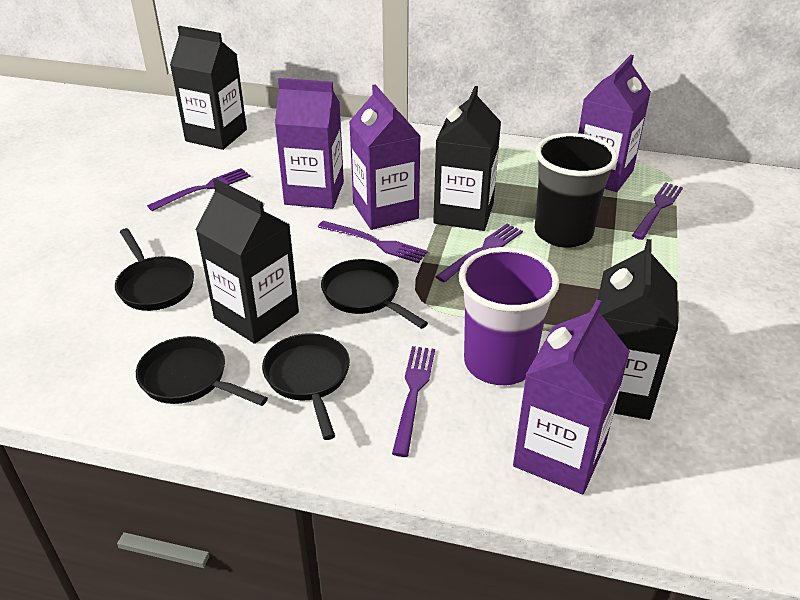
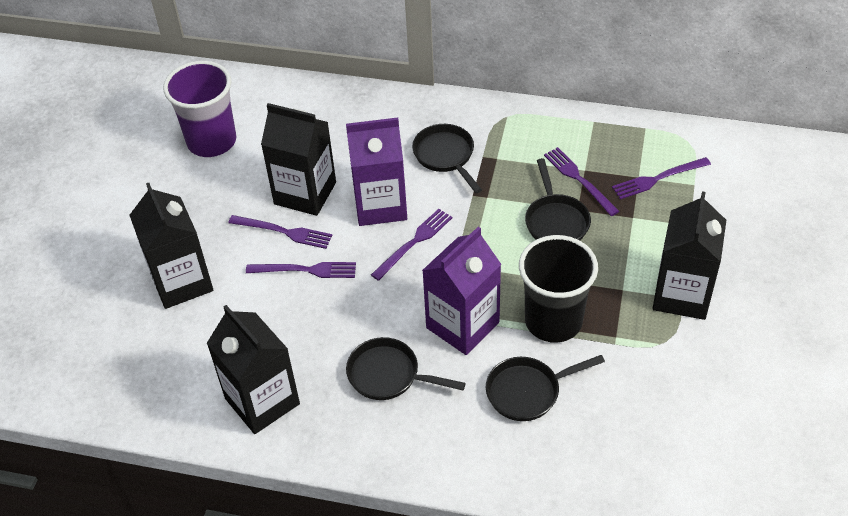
purple carton: [275,78,344,209] [349,84,421,230] [513,300,630,494] [578,55,651,192] = 4 -> [346,117,407,226] [422,227,501,355] = 2

